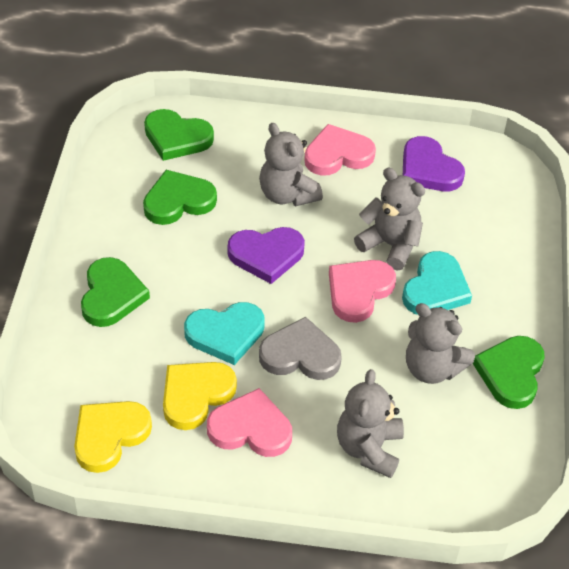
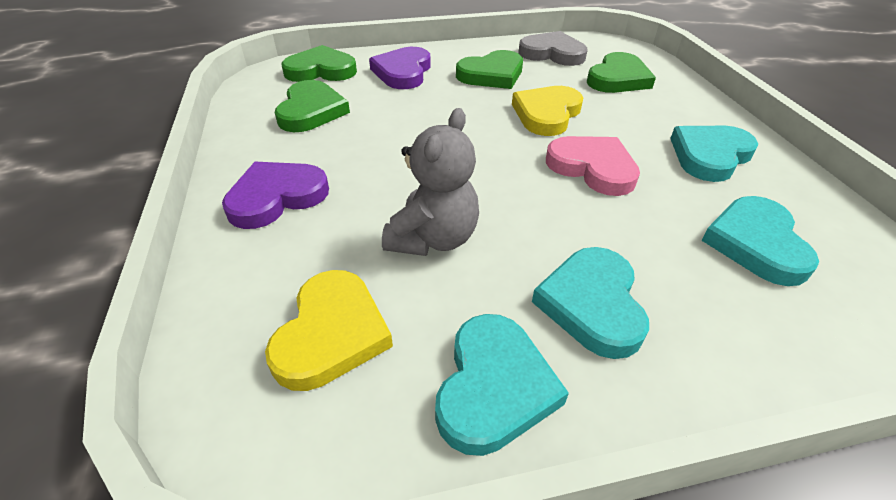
grey teddy bear: [259,123,323,206] [337,369,404,478] [354,168,425,271] [406,303,475,384] = 4 -> [382,108,479,256] = 1
pink heart: [207,388,292,457] [304,124,376,176] [329,260,396,323] = 3 -> [546,136,640,196] = 1
turquoise heart: [184,302,265,365] [402,251,472,315] = 2 -> [435,314,569,456] [532,247,649,359] [670,126,758,182] [701,196,819,286] = 4

